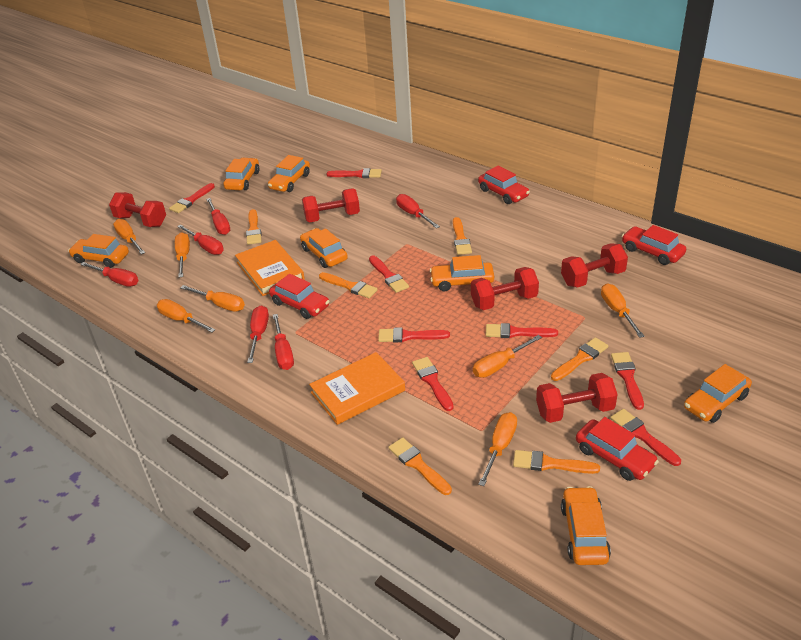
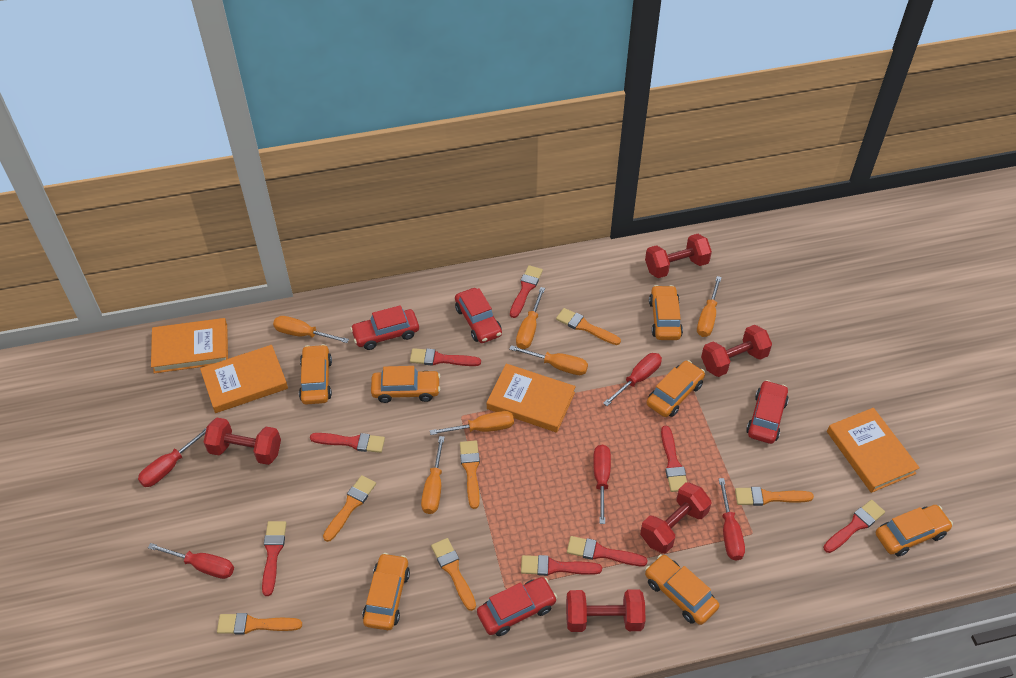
orange book: [235,240,305,296] [309,352,405,425] = 2 -> [151,318,228,373] [200,345,288,413] [487,364,576,432] [827,408,920,493] = 4
orange screwdriver: [113,219,145,254] [157,299,215,333] [175,233,190,278] [180,285,245,312] [473,335,542,378] [478,412,517,486] [601,284,645,338] = 7 -> [273,316,349,343] [421,436,445,514] [430,411,514,435] [509,345,588,375] [516,287,545,349] [697,276,722,337] = 6
red screwdriver: [80,262,139,287] [177,224,224,255] [206,198,230,235] [247,306,269,363] [273,314,294,370] [396,194,440,228] = 6 -> [138,427,207,487] [148,543,234,579] [593,445,611,524] [603,353,662,406] [719,478,745,561] = 5

